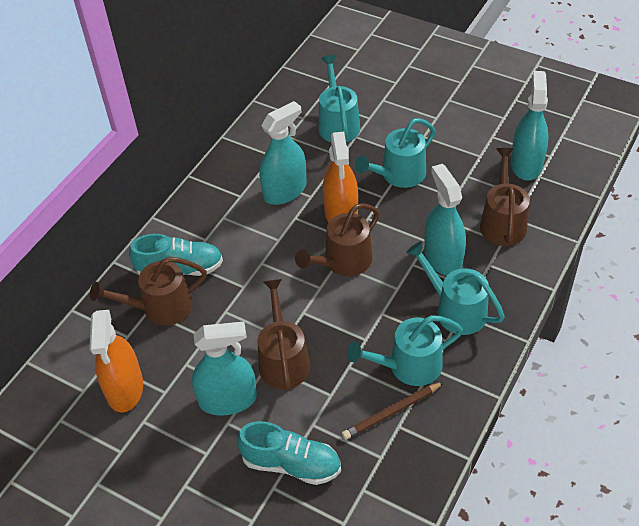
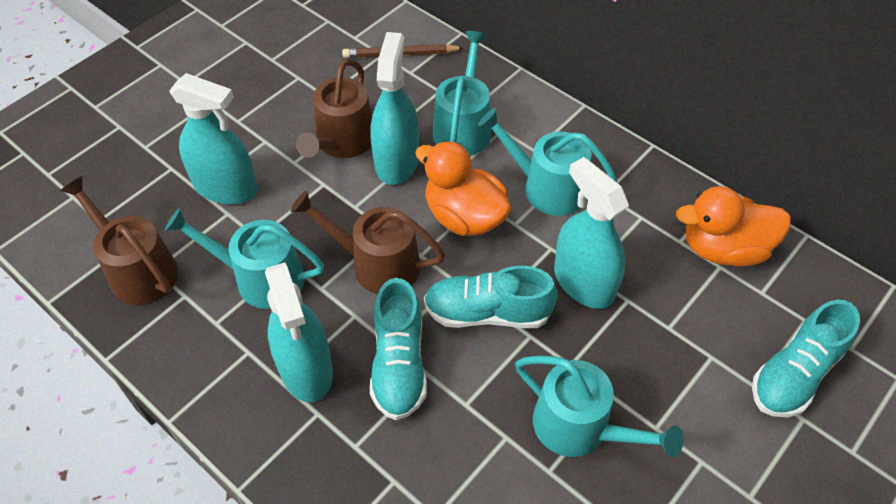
brown watering can: [90,257,207,326] [258,279,310,391] [295,203,379,276] [480,148,530,246] = 4 -> [60,176,178,305] [291,191,445,294] [296,59,372,158] = 3
orange duck: none = 0 -> [415,141,511,236] [676,186,791,266] = 2
orange spray bottle: [89,310,143,412] [323,132,358,223] = 2 -> none = 0
turquoise shoe: [129,234,223,276] [237,421,341,485] = 2 -> [370,278,427,421] [424,266,558,328] [752,300,860,418] = 3

